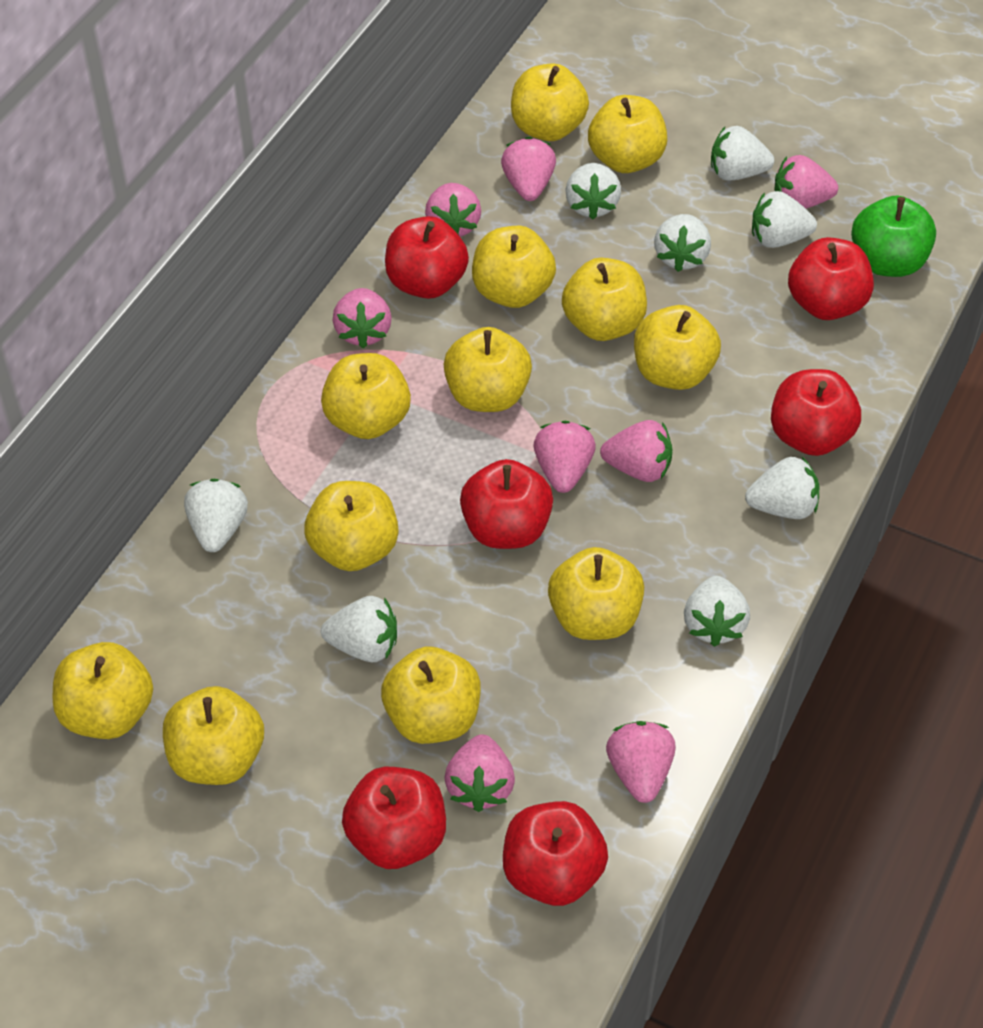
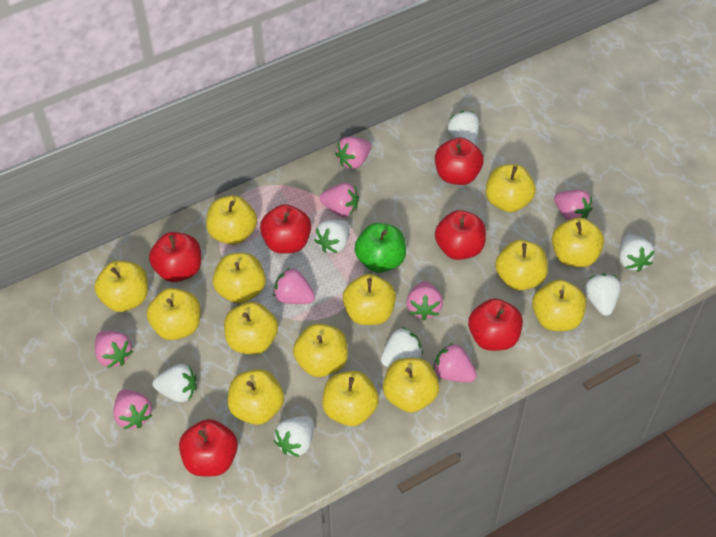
white strawberry: [184,479,248,552] [321,596,397,662] [565,163,621,220] [654,214,711,272] [684,576,750,647] [711,126,774,180] [745,457,819,519] [752,191,817,248] = 8 -> [153,364,196,402] [274,416,314,457] [314,219,349,253] [381,327,423,367] [447,111,479,145] [584,274,621,316] [619,235,655,272] = 7
yellow apple: [53,642,153,739] [163,686,264,785] [304,481,398,571] [321,353,411,439] [381,647,481,744] [443,327,532,412] [472,226,556,308] [511,63,589,141] [548,547,644,640] [562,258,647,341] [588,95,667,173] [634,305,721,390] = 12 -> [94,261,148,312] [147,288,201,340] [206,195,257,245] [213,253,266,304] [224,302,278,355] [228,369,284,425] [293,324,348,377] [322,371,379,426] [343,274,396,325] [383,358,439,413] [486,164,536,212] [495,240,548,291] [532,280,586,331] [552,218,604,267] = 14

